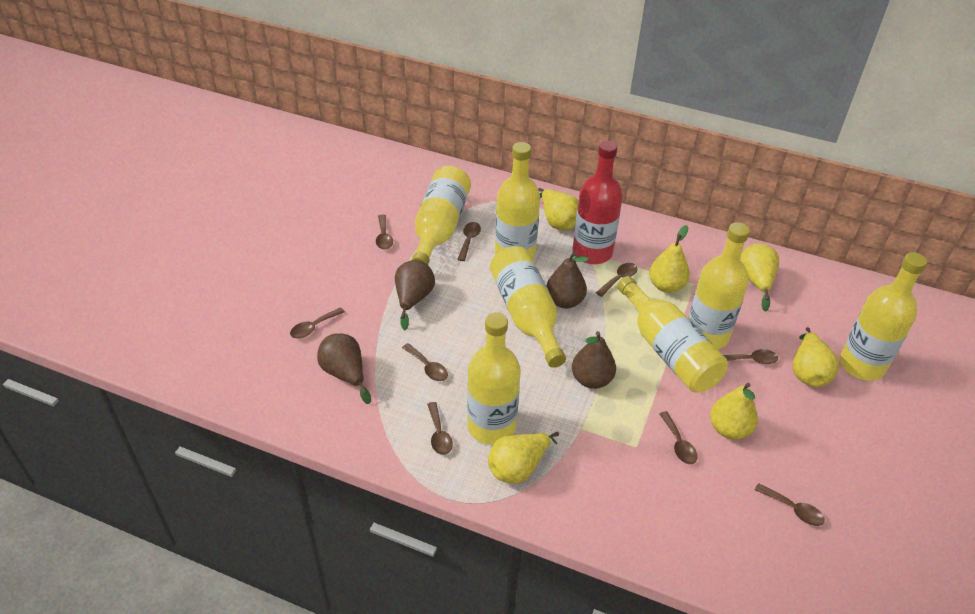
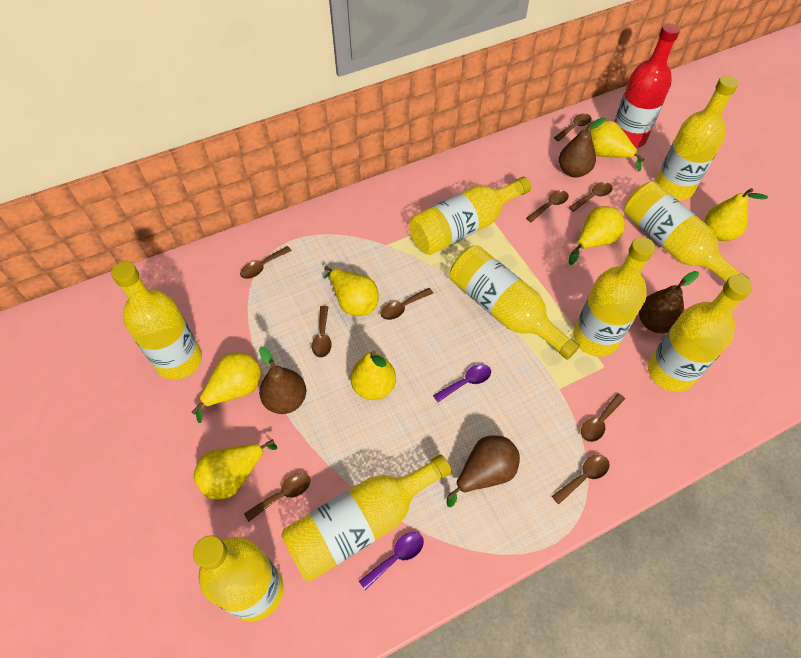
purple spoon: none = 0 -> [359,532,424,590] [433,364,491,402] = 2
yellow bottle: [411,166,471,265] [467,312,521,445] [490,246,566,368] [495,142,540,259] [617,276,728,392] [688,222,750,349] [840,252,927,381] = 7 -> [111,262,202,380] [193,535,284,622] [281,454,452,582] [409,177,531,255] [450,245,580,360] [573,237,655,357] [624,182,750,282] [648,275,752,392] [655,75,739,201] = 9
yellow pear: [488,432,559,483] [538,188,579,230] [649,225,690,293] [710,383,758,440] [740,244,779,312] [792,327,839,387] = 6 -> [192,352,261,423] [193,439,277,499] [324,266,379,316] [350,351,396,400] [569,206,625,265] [590,120,644,171] [705,188,768,241] = 7

